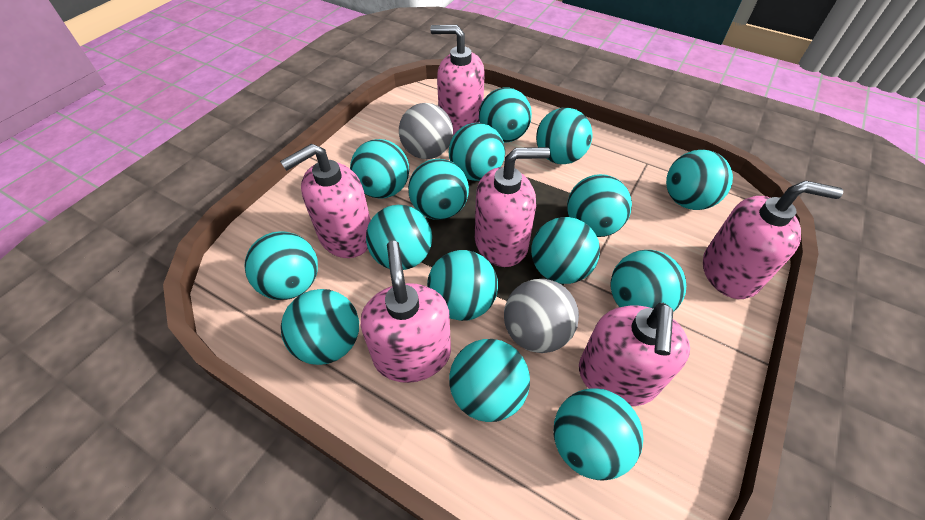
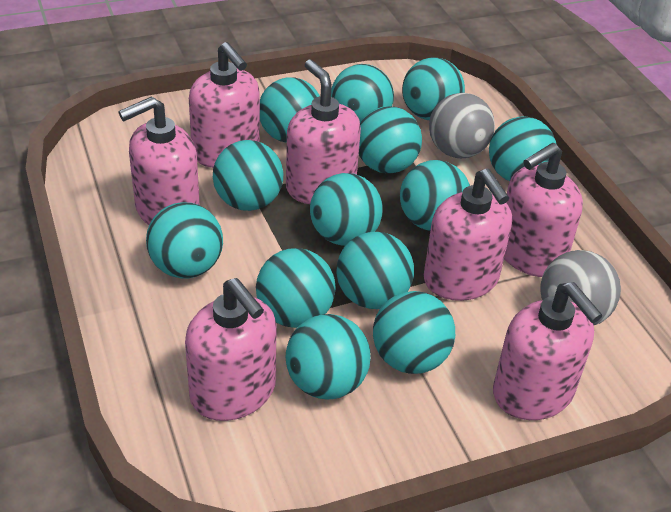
pink soap dispenser: [280,144,371,258] [361,241,451,383] [430,25,485,135] [475,147,550,267] [579,303,690,406] [703,181,843,299] = 6 -> [118,96,200,225] [185,278,277,421] [189,42,260,168] [286,60,361,204] [424,169,512,301] [493,282,603,420] [504,143,583,277] = 7
turquoise ball: [244,231,318,300] [281,289,359,365] [350,139,409,199] [366,205,432,270] [408,159,469,220] [427,250,498,321] [449,123,505,181] [449,339,530,422] [479,88,532,142] [531,217,600,284] [536,108,592,164] [554,388,643,481] [567,174,632,237] [611,250,686,312] [666,150,733,210] = 15 -> [146,202,223,278] [213,140,283,211] [256,248,336,328] [260,78,320,143] [286,314,371,400] [310,173,383,246] [331,64,394,122] [336,232,414,309] [359,106,422,174] [373,291,455,374] [400,160,470,231] [402,57,465,120] [489,116,556,181] = 13

